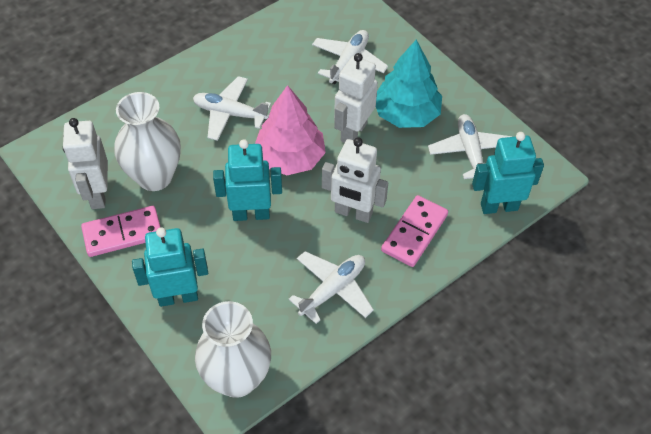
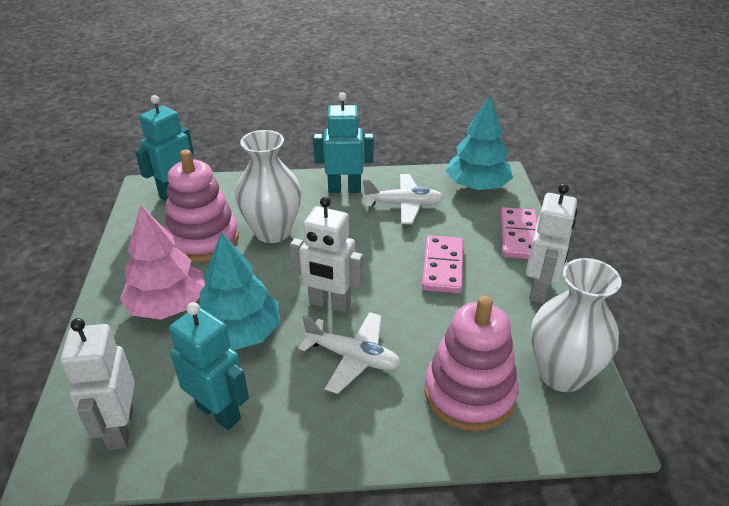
pink stacking toy: none = 0 -> [165,150,239,262] [425,296,518,432] = 2
turquoise tree: [376,40,442,128] = 1 -> [200,232,280,350] [445,95,513,190] = 2
white plane: [193,76,271,141] [289,251,374,324] [312,30,388,84] [428,114,512,179] = 4 -> [298,312,401,394] [363,174,444,224] = 2

